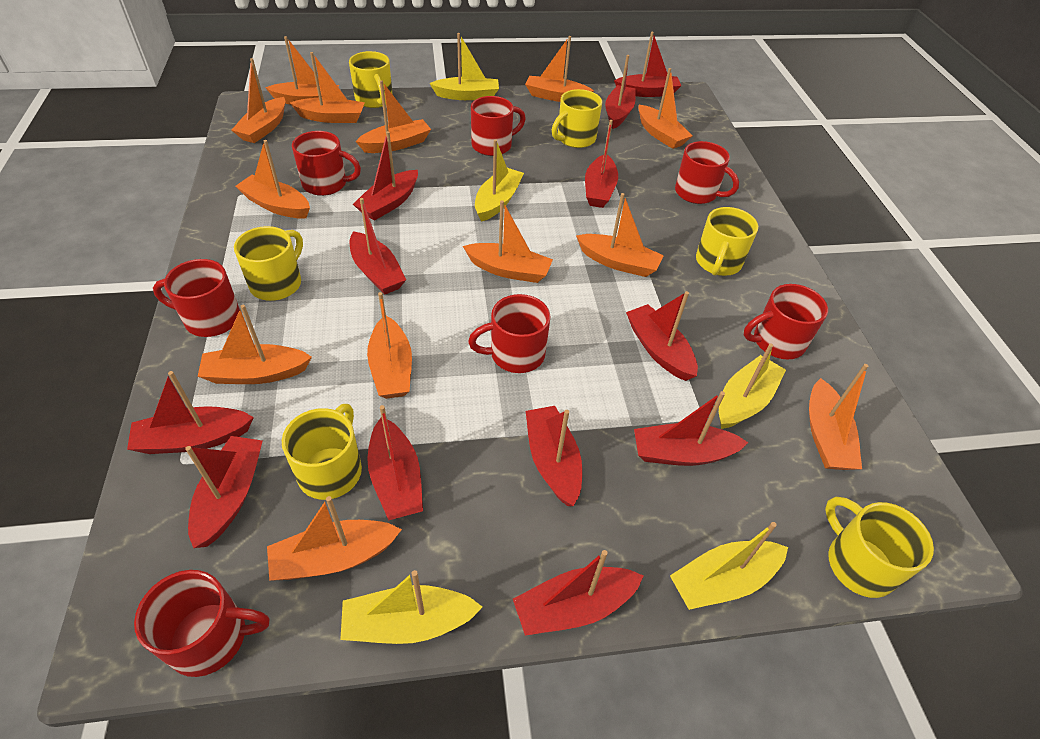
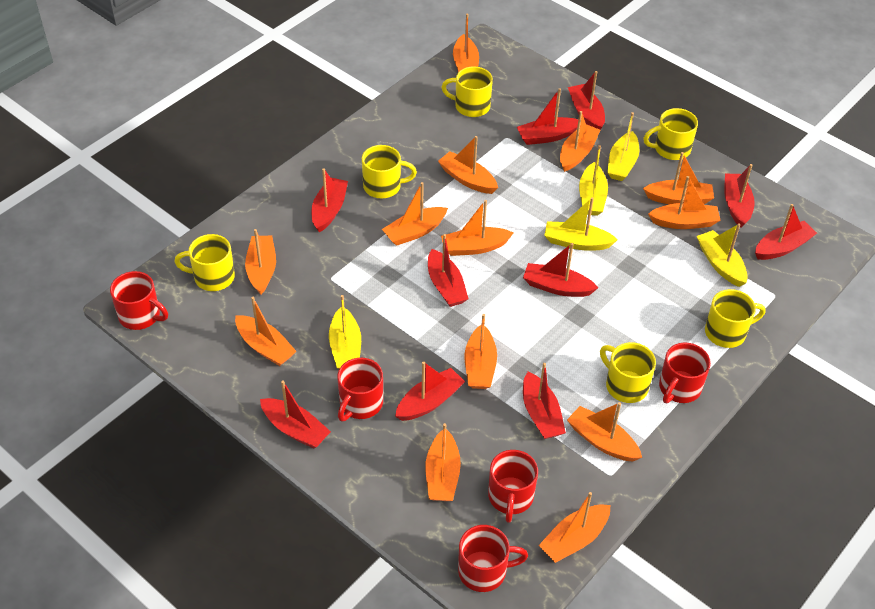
red boat: [127,371,254,454] [185,436,263,548] [350,198,406,294] [353,131,418,220] [367,405,423,520] [513,550,643,636] [526,406,582,506] [585,120,618,208] [605,55,636,129] [614,32,681,97] [626,291,698,381] [634,391,749,466] = 12 -> [260,380,331,449] [311,168,348,232] [395,361,465,421] [428,234,469,307] [517,88,578,145] [523,243,598,297] [523,363,566,439] [568,71,605,129] [724,164,755,228] [755,204,817,260] = 10
red mug: [134,570,269,677] [153,259,240,337] [292,131,361,196] [468,294,550,373] [471,96,526,156] [675,141,739,204] [744,284,828,359] = 7 -> [110,271,168,330] [337,358,383,421] [458,525,528,592] [488,450,538,523] [659,343,711,403] = 5

